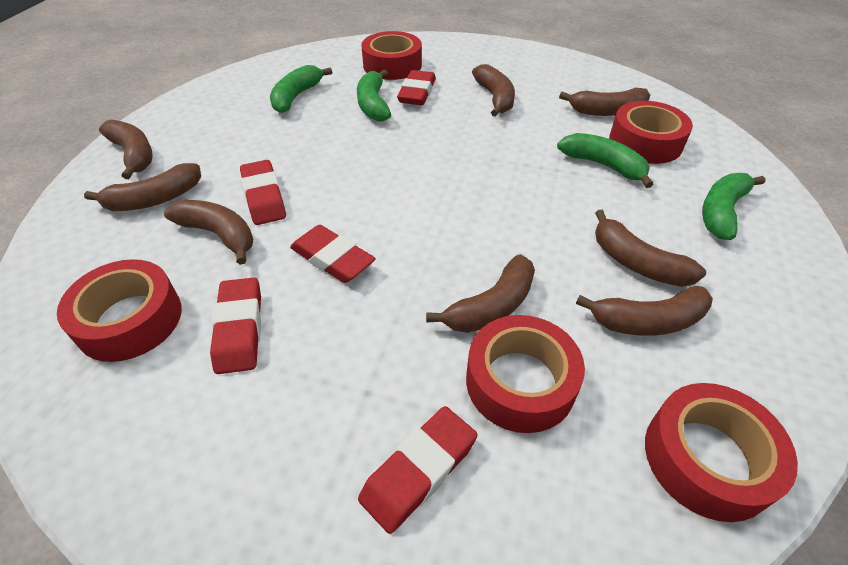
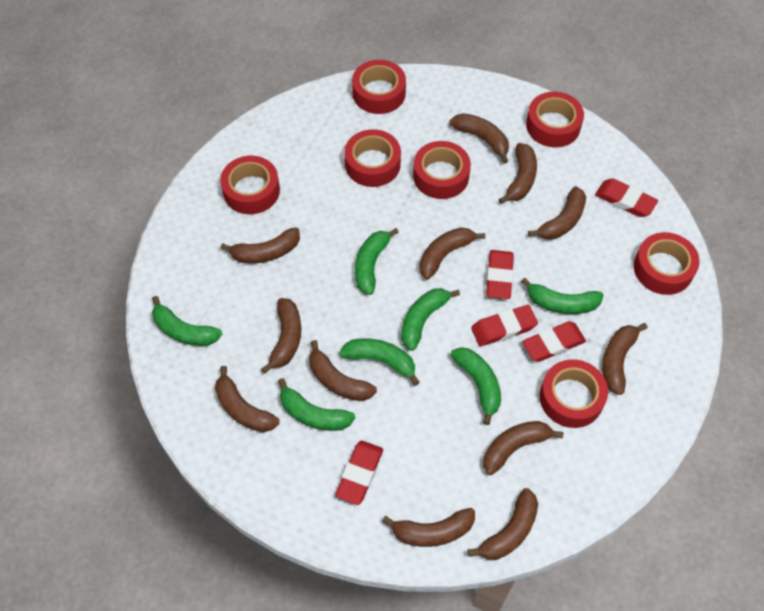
brown banana: [84,163,201,211] [99,120,152,179] [164,200,253,265] [426,254,535,333] [472,64,515,117] [559,88,650,116] [576,286,713,336] [595,210,706,287] = 8 -> [215,366,279,432] [221,227,300,263] [261,298,301,374] [309,340,377,401] [382,508,475,547] [419,227,485,280] [450,113,509,164] [467,488,538,560] [483,421,564,475] [499,143,537,204] [528,186,586,240] [602,323,648,395] = 12
green banana: [270,65,332,113] [357,69,391,122] [557,133,653,188] [702,173,766,240] = 4 -> [152,296,222,346] [278,378,355,431] [340,338,420,386] [355,228,399,295] [401,288,460,351] [450,347,501,425] [521,278,604,314] = 7
red tape: [57,259,182,362] [362,31,422,80] [466,315,585,433] [609,101,693,164] [645,383,798,522] = 5 -> [220,156,280,214] [344,129,401,187] [352,60,406,114] [413,141,471,199] [526,92,584,147] [540,359,608,428] [634,232,700,295] = 7

